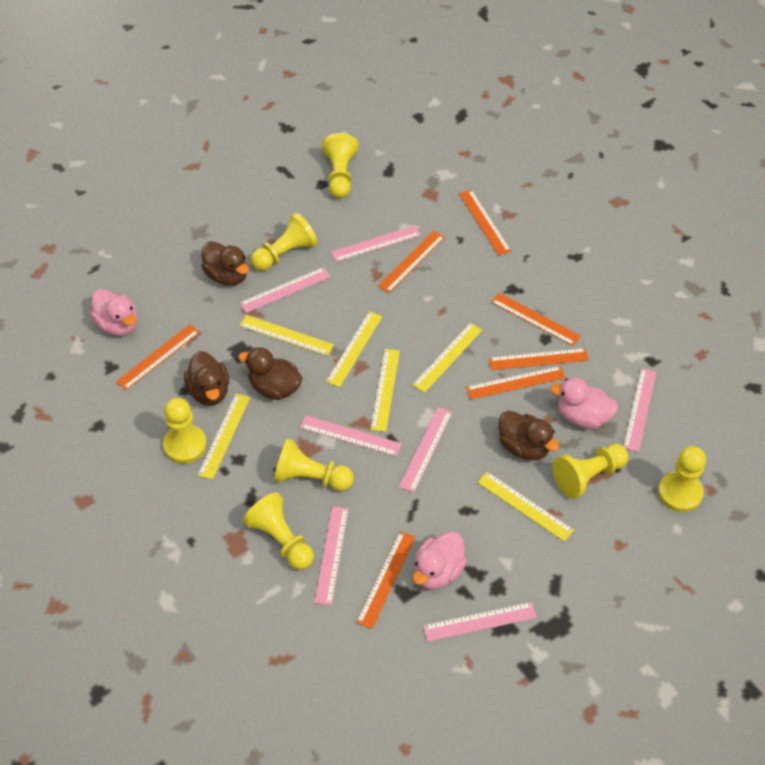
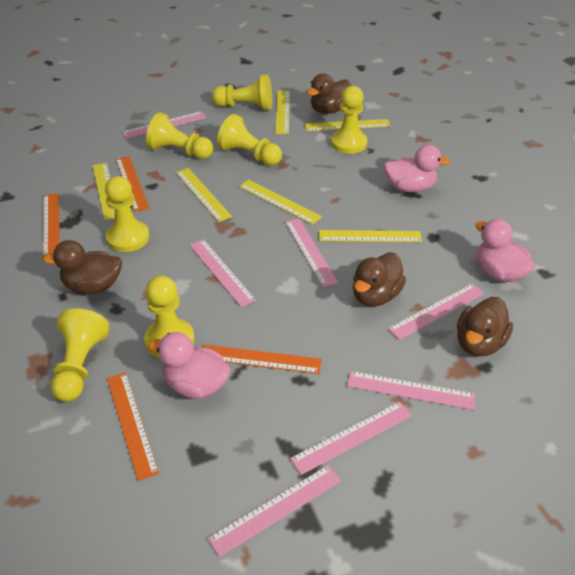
orange ruler: [116,324,200,390] [356,531,416,629] [378,231,445,293] [459,189,511,255] [466,366,566,400] [489,348,589,370] [491,293,581,346] = 7 -> [43,193,60,257] [107,373,159,481] [116,156,149,212] [203,345,322,374] = 4

